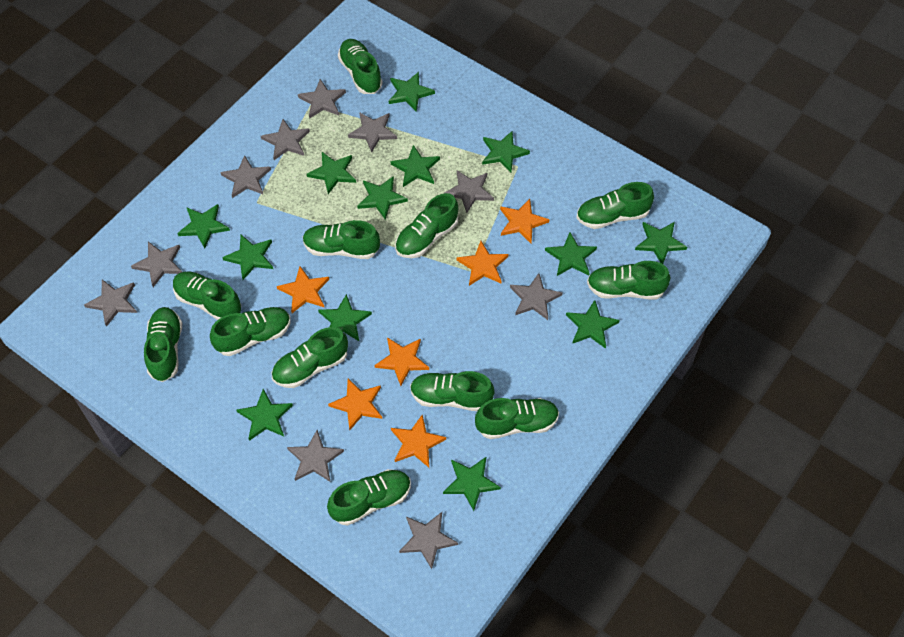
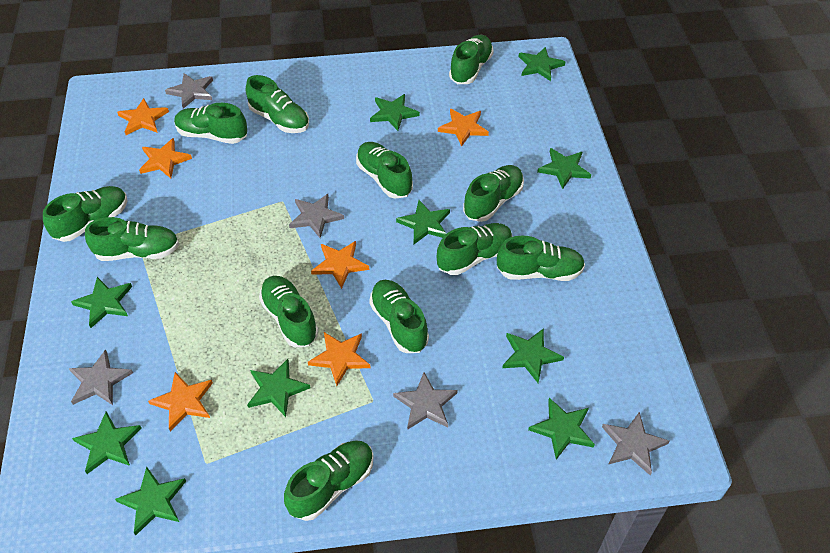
green star: [177,204,230,248] [222,235,273,280] [237,389,293,441] [307,152,356,194] [318,294,372,341] [357,176,408,220] [389,72,435,112] [390,145,440,187] [443,457,501,511] [482,131,530,173] [545,232,597,276] [566,300,620,349] [635,222,687,264] = 13 -> [71,277,132,328] [72,411,142,474] [115,467,186,535] [247,359,310,417] [370,94,420,131] [396,200,450,244] [502,328,564,383] [519,47,565,81] [528,398,595,460] [537,148,591,189] = 10
grey star: [84,279,137,327] [131,242,182,287] [220,155,271,198] [261,119,310,160] [287,430,344,482] [298,79,346,119] [348,112,397,153] [399,512,458,569] [444,170,494,213] [510,273,563,320] = 10 -> [69,350,133,405] [165,73,213,109] [289,194,344,238] [393,372,458,430] [602,412,669,475] = 5

